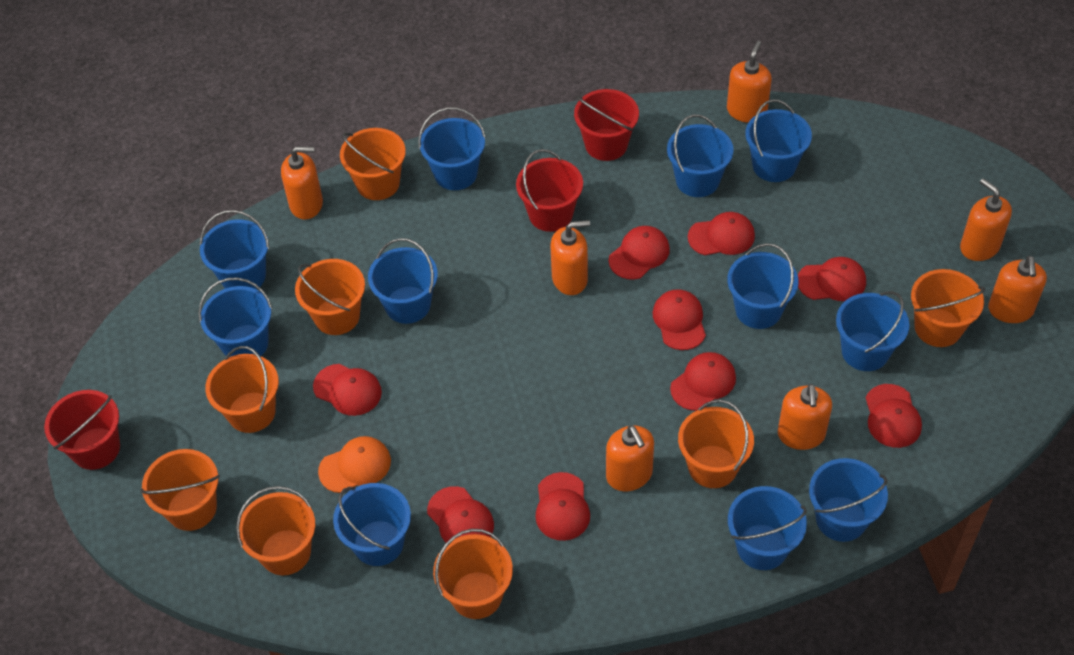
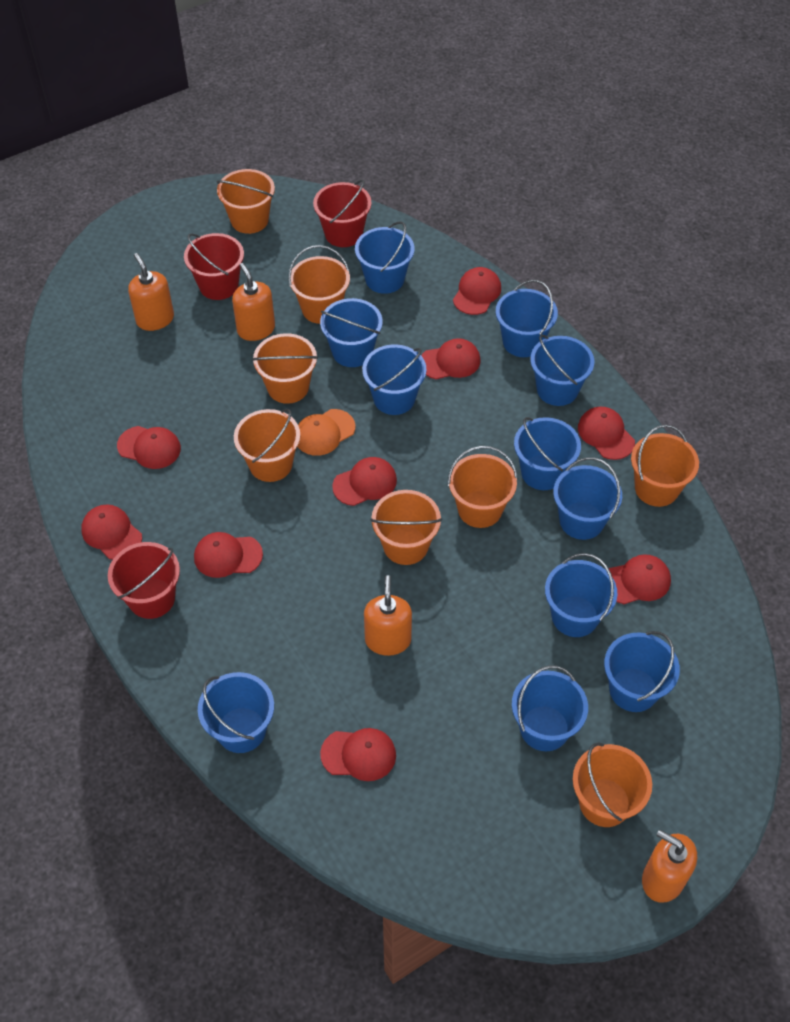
orange soap dispenser: [281,147,323,219] [551,220,590,295] [606,425,654,491] [727,41,772,123] [778,384,832,450] [960,178,1012,261] [988,256,1047,323] = 7 -> [128,253,174,331] [232,263,275,341] [364,575,412,656] [642,830,697,903] = 4

